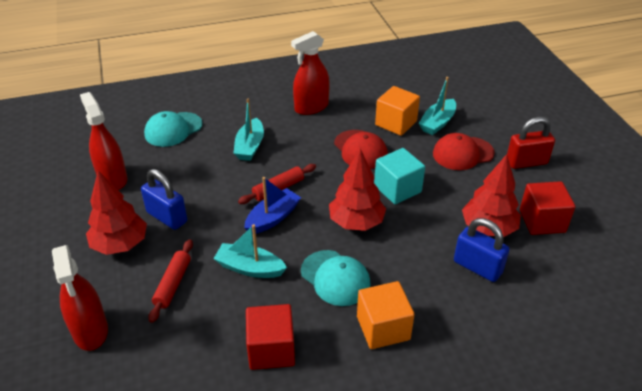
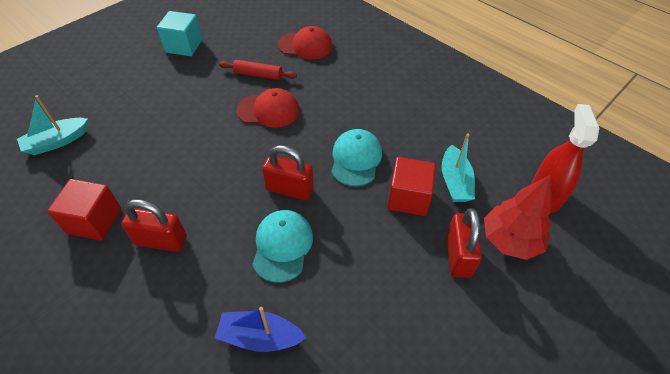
blue padlock: [141,169,187,230] [454,218,510,282] = 2 -> none = 0
orange cube: [357,281,415,349] [375,86,420,136] = 2 -> none = 0
red padlock: [507,117,555,169] = 1 -> [121,199,187,252] [262,145,314,200] [446,208,482,278] = 3
red rolling pin: [148,239,193,323] [238,164,316,204] = 2 -> [219,60,297,80] = 1
red spray bottle: [52,245,108,351] [80,92,127,190] [291,31,330,115] = 3 -> [531,104,600,213] = 1
red tree: [86,170,147,255] [329,148,386,231] [462,154,521,237] = 3 -> [484,175,552,260] = 1
turquoise boat: [213,224,287,278] [233,99,264,161] [419,77,456,135] = 3 -> [17,95,88,155] [442,133,475,202] = 2

